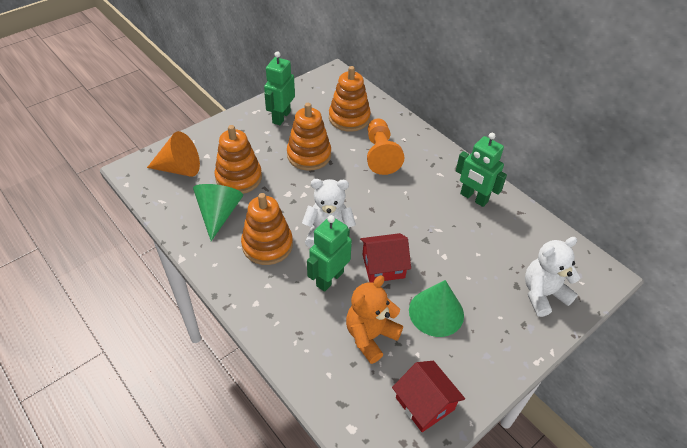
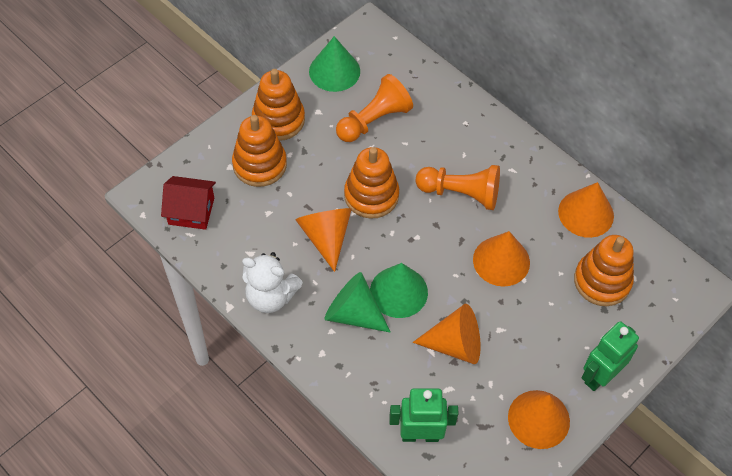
green cone: [193,184,243,241] [409,280,464,337] = 2 -> [309,36,360,92] [325,272,391,333] [370,263,428,318] = 3
green robot: [264,51,295,125] [307,215,352,292] [456,133,507,207] = 3 -> [389,388,459,442] [582,321,639,391] = 2
orange cone: [147,131,200,177] = 1 -> [295,208,352,272] [413,304,481,364] [473,231,530,286] [508,390,570,449] [558,182,614,238] = 5
orange pawn: [367,118,404,175] = 1 -> [336,74,413,142] [416,165,500,210] = 2
orange teddy bear: [346,275,403,364] = 1 -> none = 0
red house: [360,233,411,283] [392,361,465,432] = 2 -> [161,176,216,230] = 1
white teddy bear: [302,179,356,248] [525,237,580,317] = 2 -> [242,252,303,313] = 1

